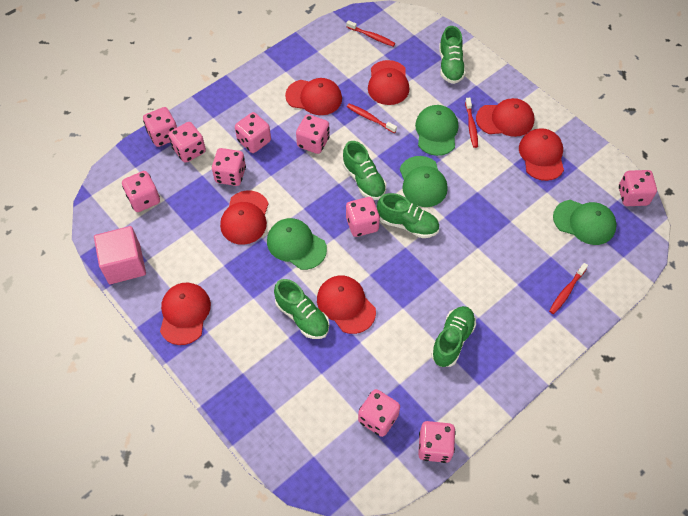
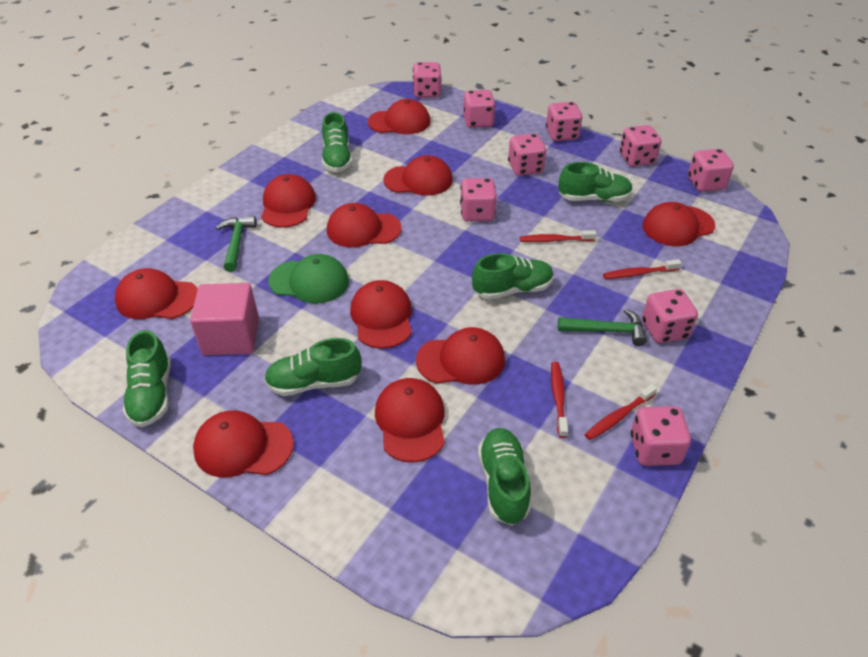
green cap: [267,218,327,270] [400,156,448,207] [415,105,458,156] [553,200,617,245] = 4 -> [268,254,349,304] = 1
green hammer: none = 0 -> [216,216,257,272] [558,309,647,346] = 2
green shoe: [274,279,329,339] [342,141,386,200] [377,193,439,238] [431,306,476,367] [439,26,466,84] = 5 -> [123,330,171,427] [264,338,361,396] [322,112,352,172] [472,253,554,299] [478,428,531,525] [558,162,633,202] = 6
pink dice: [122,171,160,212] [143,107,177,147] [168,122,206,163] [212,148,246,186] [235,112,271,153] [296,114,330,154] [346,197,380,237] [358,389,400,437] [418,421,456,463] [619,170,657,206] = 10 -> [413,62,441,98] [460,178,497,222] [463,90,496,128] [508,133,546,176] [546,102,582,141] [620,125,661,167] [631,406,691,466] [642,289,698,343] [688,149,734,192] = 9
red cap: [160,283,211,345] [220,190,269,245] [285,78,342,115] [317,275,376,334] [368,60,409,105] [476,98,534,137] [519,128,564,181] = 7 -> [115,268,198,319] [193,410,294,478] [261,174,316,228] [327,203,402,247] [350,280,412,348] [368,99,430,134] [375,378,445,462] [383,155,453,196] [416,327,505,385] [643,202,715,246] = 10

